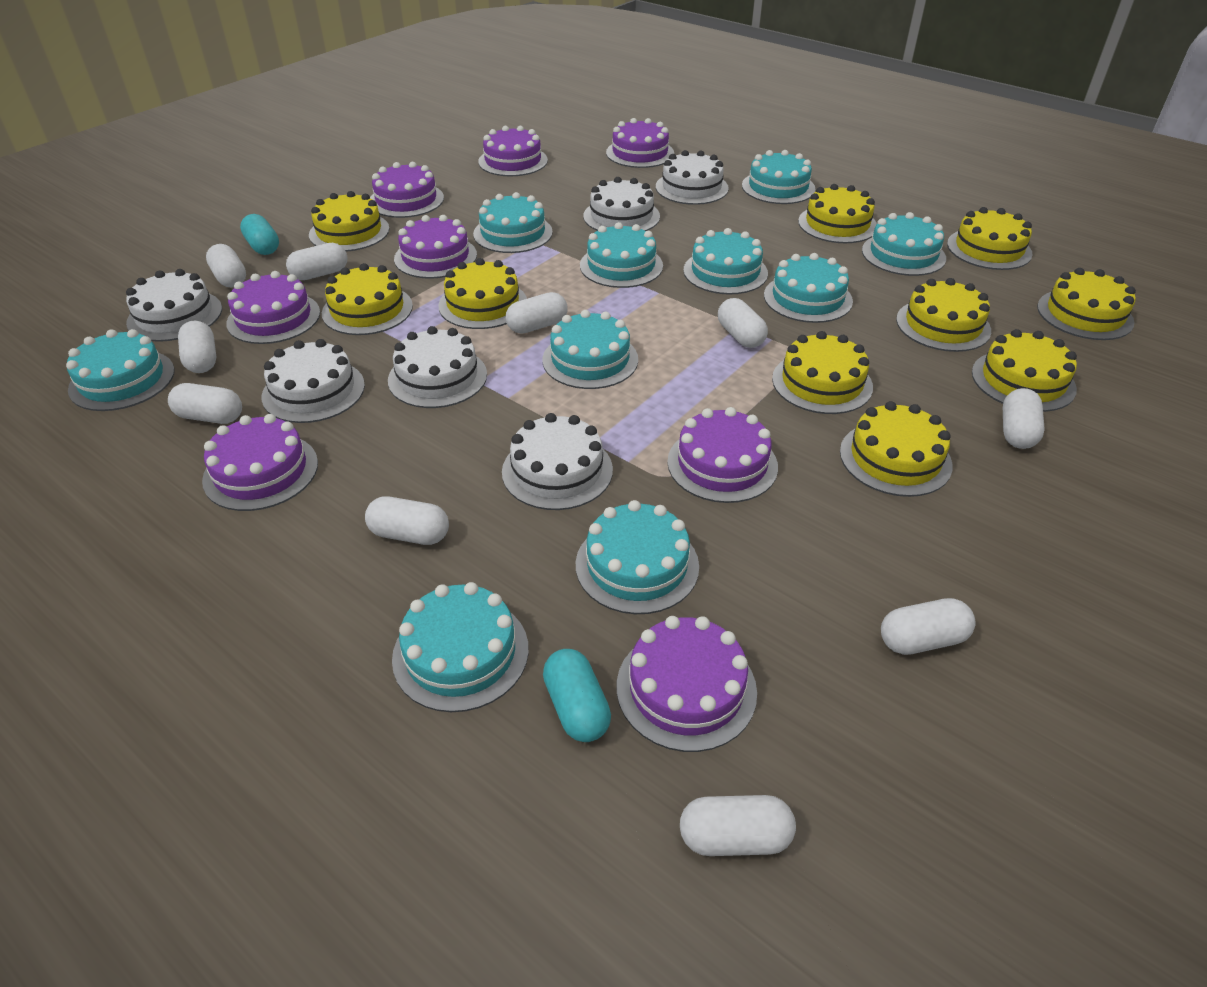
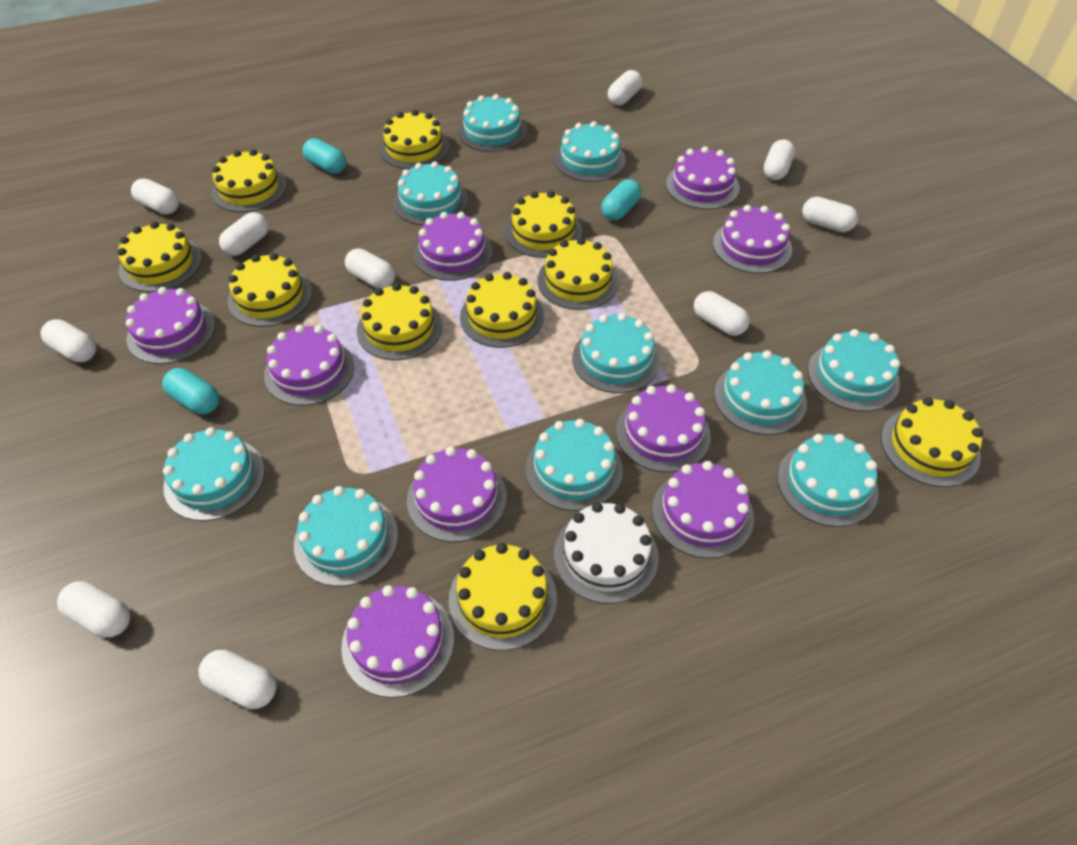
purple cake: [202,414,318,511] [226,271,320,344] [370,162,444,218] [394,215,477,279] [478,126,548,176] [606,118,674,168] [617,616,757,752] [667,407,778,503] = 8 -> [126,287,215,364] [264,325,354,406] [341,585,454,698] [407,447,507,542] [413,212,492,281] [616,384,711,473] [652,461,754,559] [666,146,740,210] [713,205,792,274] = 9
turquoise capsule: [240,214,279,255] [543,649,611,742] = 2 -> [162,368,220,414] [302,138,346,174] [601,179,642,221] = 3
white cake: [126,269,222,342] [261,339,365,423] [388,326,487,408] [502,413,613,510] [584,177,660,231] [656,150,729,205] = 6 -> [554,502,659,604] = 1

